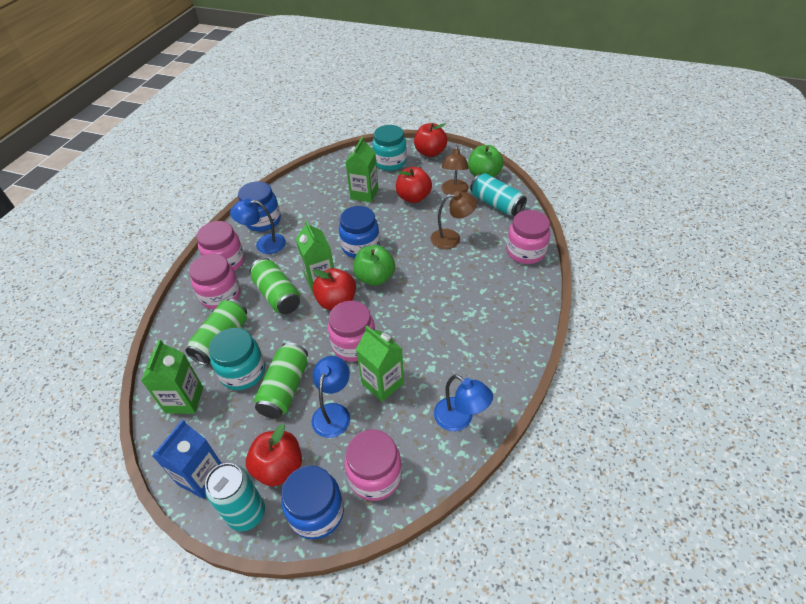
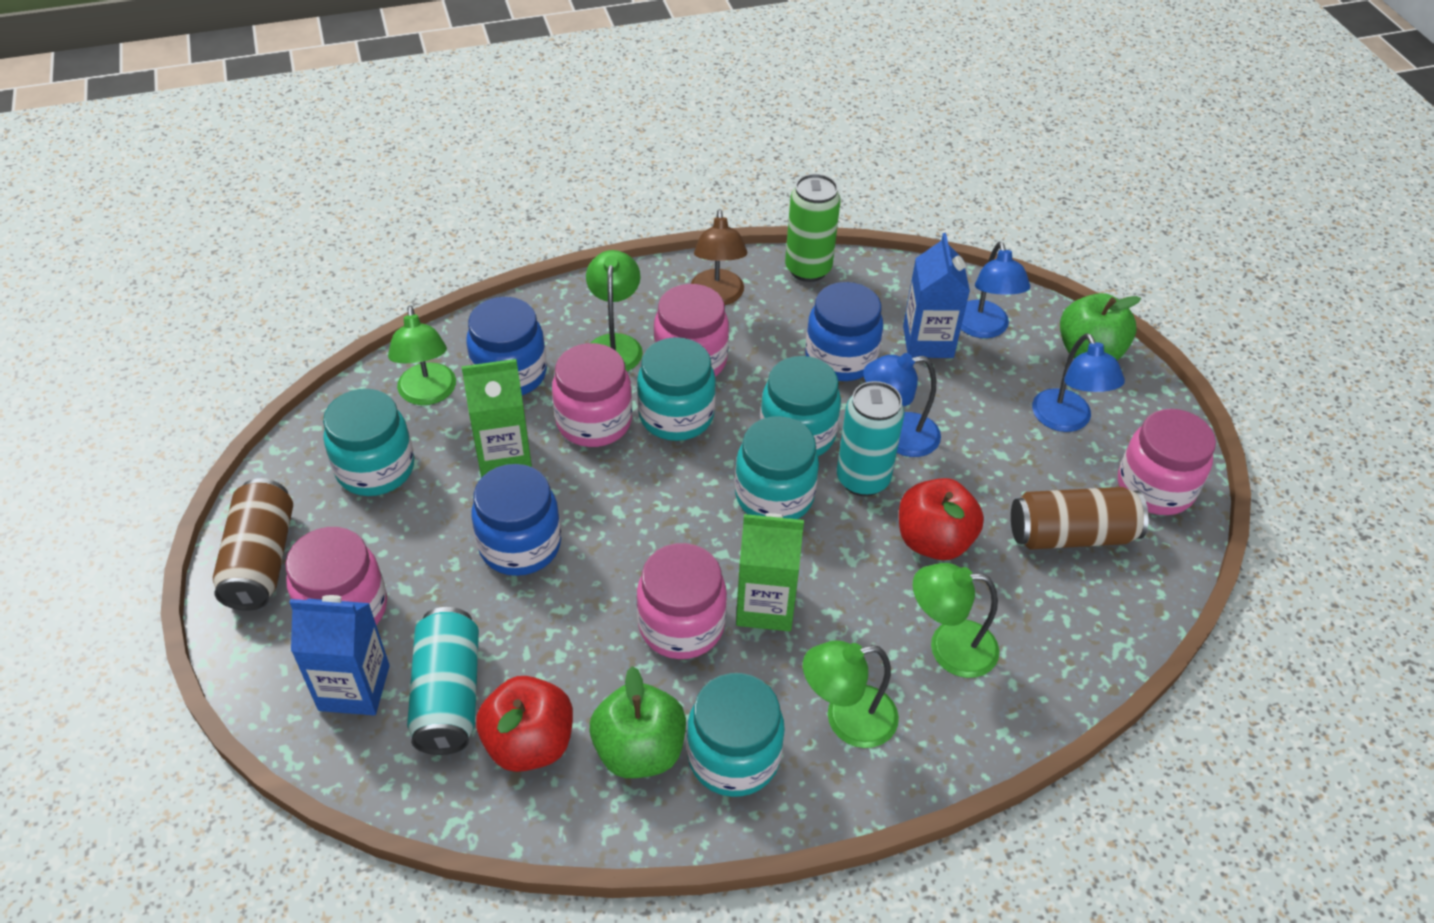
blue carton: [152,419,222,499] = 1 -> [289,595,390,715] [903,233,970,358] = 2
brown can: none = 0 -> [213,478,293,611] [1011,487,1149,550] = 2
brown lamp: [431,191,477,249] [441,145,469,195] = 2 -> [691,209,747,305] = 1
green can: [185,299,247,366] [250,258,300,314] [254,342,308,419] = 3 -> [785,174,841,282] = 1
green carton: [141,340,203,414] [296,220,334,292] [345,136,378,202] [356,326,404,402] = 4 -> [461,359,532,478] [736,513,804,631] = 2
green lamp: none = 0 -> [388,306,456,405] [586,250,643,371] [803,640,899,748] [913,563,999,678] = 4
red apple: [246,424,302,486] [312,268,356,310] [396,167,432,203] [414,123,447,157] = 4 -> [476,676,573,772] [899,478,984,560] = 2
turquoise jar: [209,328,265,390] [372,125,407,171] = 2 -> [323,389,414,496] [637,337,716,441] [687,673,785,797] [735,416,819,519] [760,356,841,456] = 5

